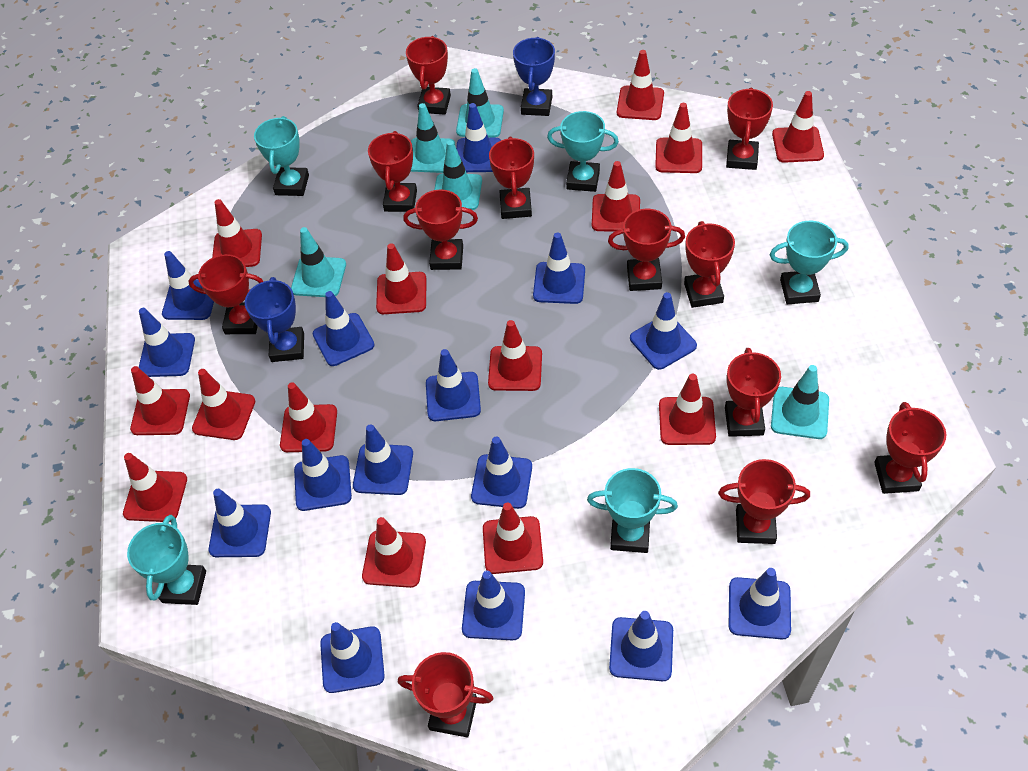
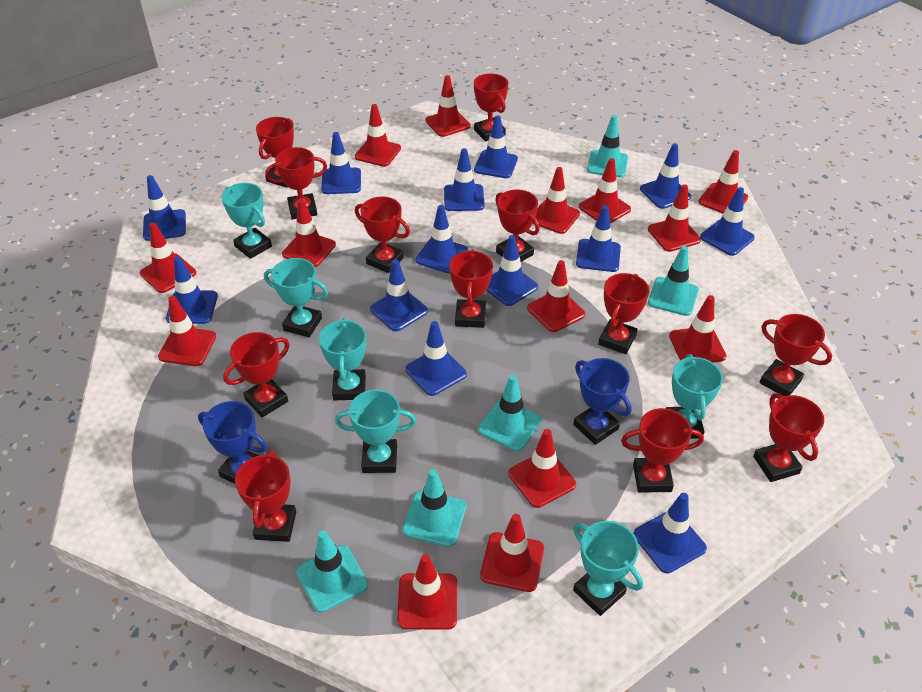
blue traffic cone: [139,308,195,377] [162,251,214,320] [209,489,271,557] [294,439,352,511] [313,291,375,366] [320,622,385,693] [353,424,413,495] [426,349,481,421] [456,103,501,172] [462,571,525,640] [471,437,532,509] [533,232,585,304] [609,611,673,681] [630,292,697,370] [729,568,791,639] = 15 -> [143,175,186,241] [166,257,218,324] [321,132,361,194] [370,259,428,331] [405,321,467,396] [415,205,468,273] [444,148,484,211] [474,115,518,178] [486,235,538,306] [576,205,621,272] [633,493,707,574] [640,143,691,209] [700,187,755,256] = 13
turquoise trophy: [127,515,206,605] [254,116,309,196] [547,111,619,192] [587,468,678,553] [770,221,849,304] = 5 -> [222,183,272,259] [264,258,328,337] [319,318,366,400] [335,390,416,473] [573,521,643,616] [666,354,723,439] = 6

